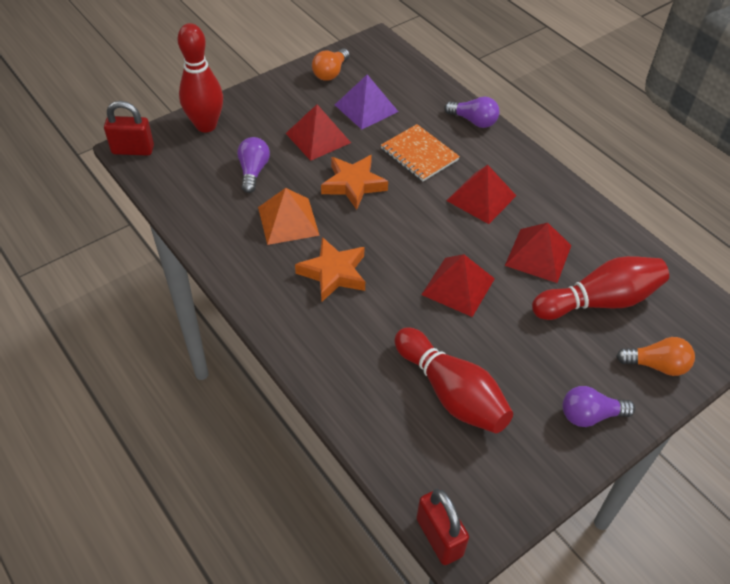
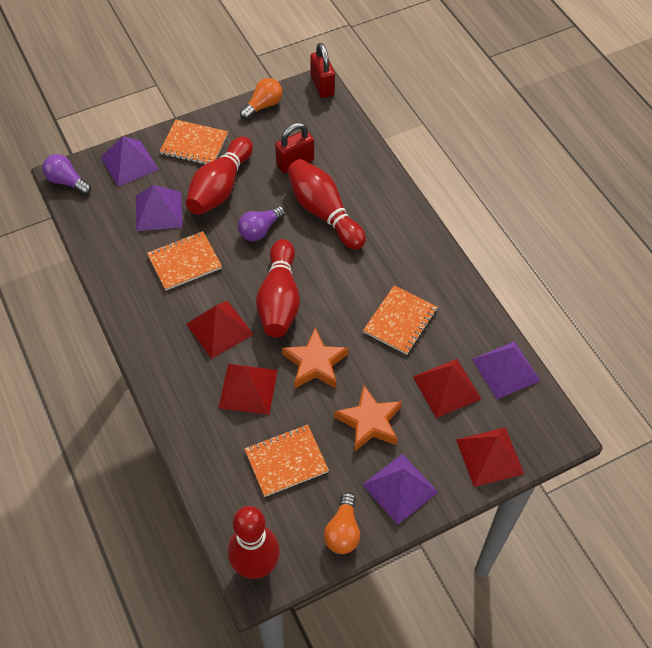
orange notebook: [381,124,460,181] = 1 -> [147,231,222,290] [160,120,228,164] [244,424,329,497] [363,285,438,355] = 4
orange pyramid: [258,188,320,245] = 1 -> none = 0
purple light bulb: [237,137,270,193] [444,97,499,128] [562,386,635,427] = 3 -> [42,154,91,195] [238,206,285,241] = 2
purple pyramid: [335,74,399,130] = 1 -> [101,136,159,187] [136,185,183,231] [362,453,438,525] [472,341,541,399] = 4
red bowling pin: [178,23,223,132] [394,328,513,433] [532,256,669,320] = 3 -> [186,137,253,215] [228,506,280,579] [256,239,300,337] [287,159,366,250] = 4

